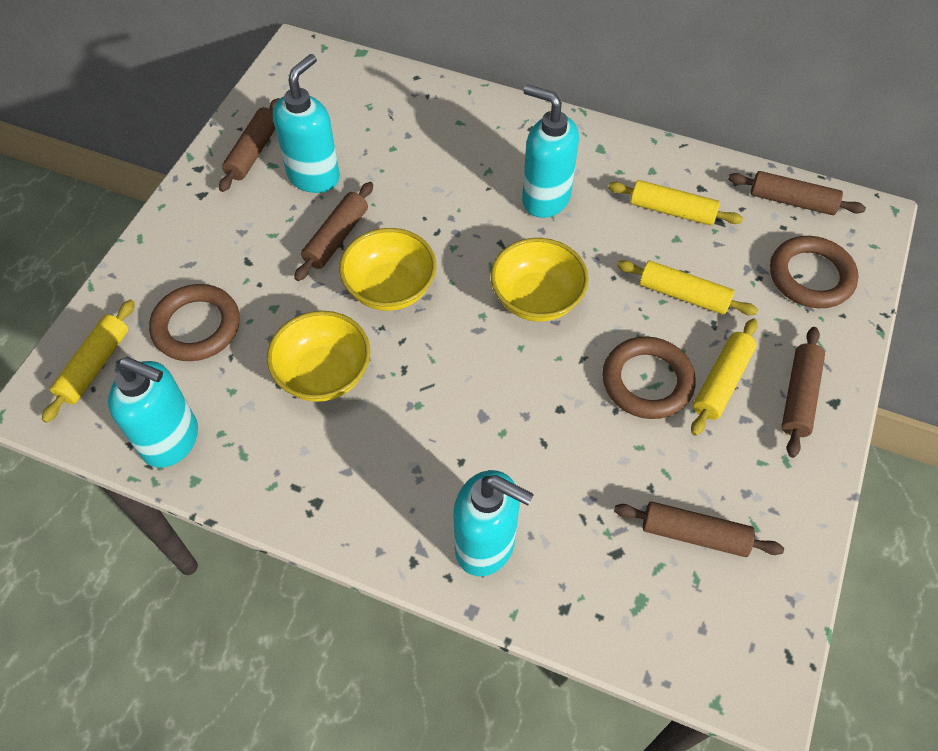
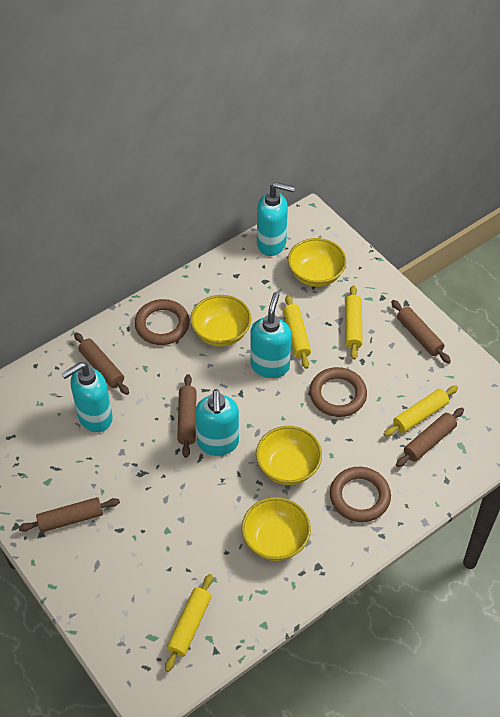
yellow bowl: [267,311,370,402] [339,228,436,311] [491,238,589,322] = 3 -> [191,295,251,347] [241,497,311,561] [256,426,322,485] [288,238,346,287] = 4

